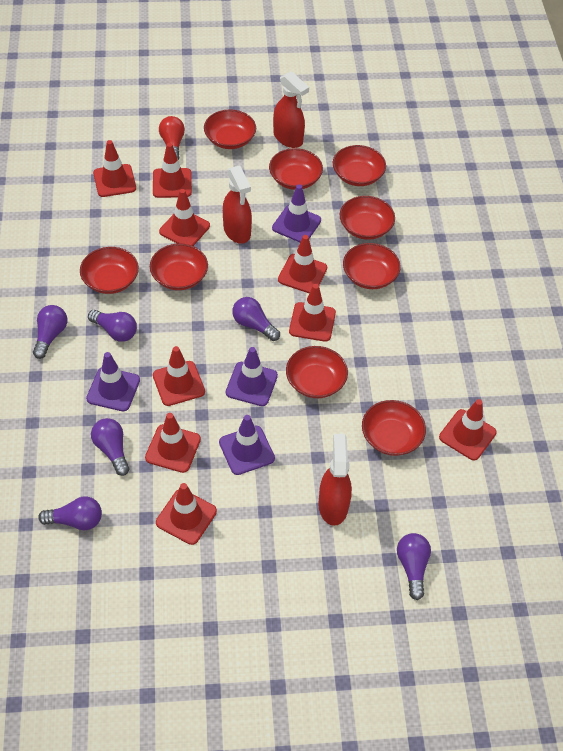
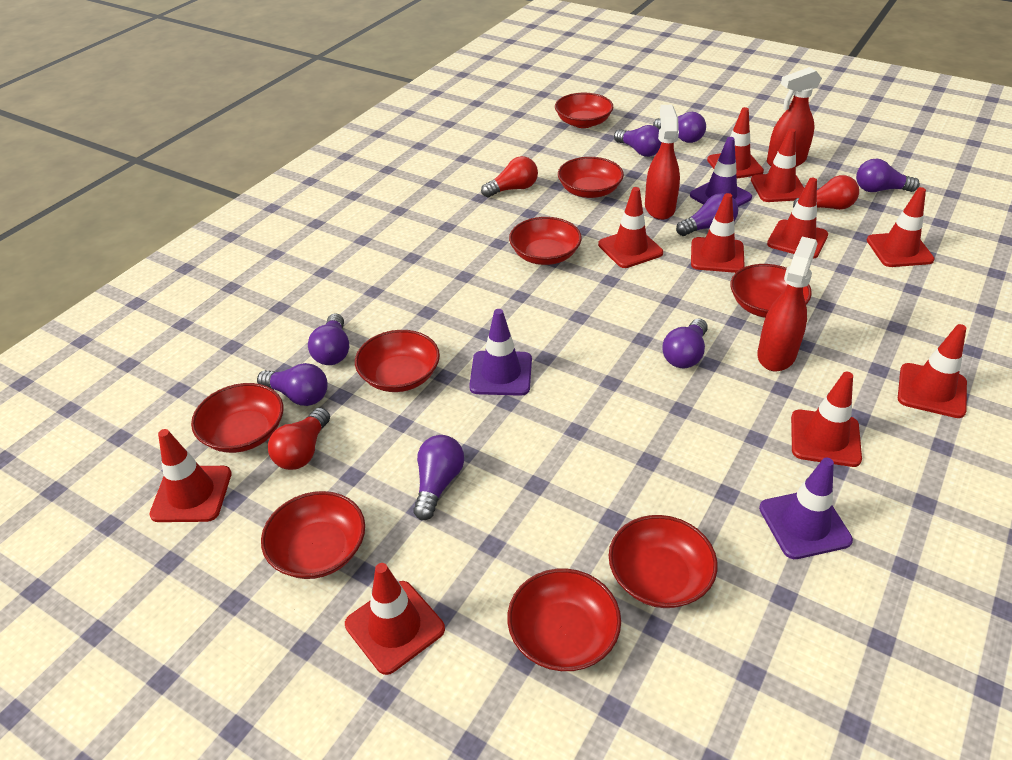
purple light bulb: [33,305,67,359] [38,496,102,530] [88,310,137,342] [91,418,130,476] [232,297,280,341] [397,533,431,600] = 6 -> [257,363,328,406] [308,313,349,365] [413,435,464,520] [614,125,661,157] [653,112,706,143] [662,318,708,368] [676,193,738,236] [856,159,920,192] = 8
purple traffic cone: [86,352,140,411] [219,415,275,475] [226,347,278,406] [272,184,321,242] = 4 -> [469,309,532,396] [690,137,752,207] [759,457,853,559] = 3
red light bulb: [159,116,185,160] = 1 -> [268,408,330,470] [481,156,538,198] [793,175,859,210] = 3
red traffic cone: [93,140,136,197] [145,413,201,473] [153,143,192,198] [153,346,205,406] [156,483,217,545] [159,189,210,246] [278,235,327,293] [289,284,336,342] [439,399,497,460] = 9 -> [149,429,232,522] [345,563,445,675] [598,187,663,268] [691,193,745,273] [707,107,764,178] [751,128,804,202] [767,178,828,258] [791,372,862,467] [867,187,935,267] [898,324,967,418] = 10

